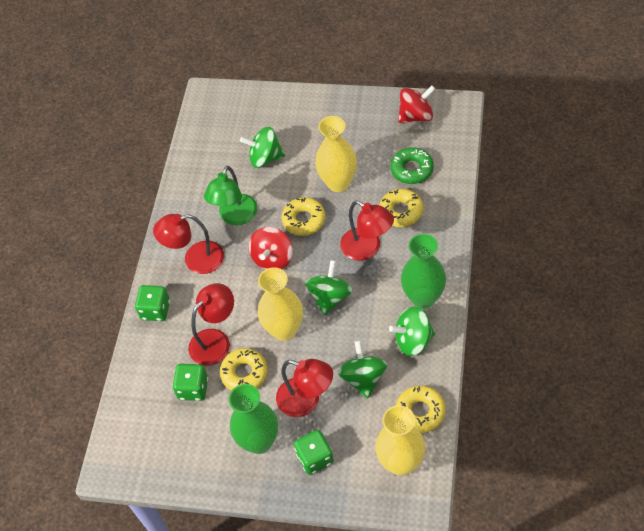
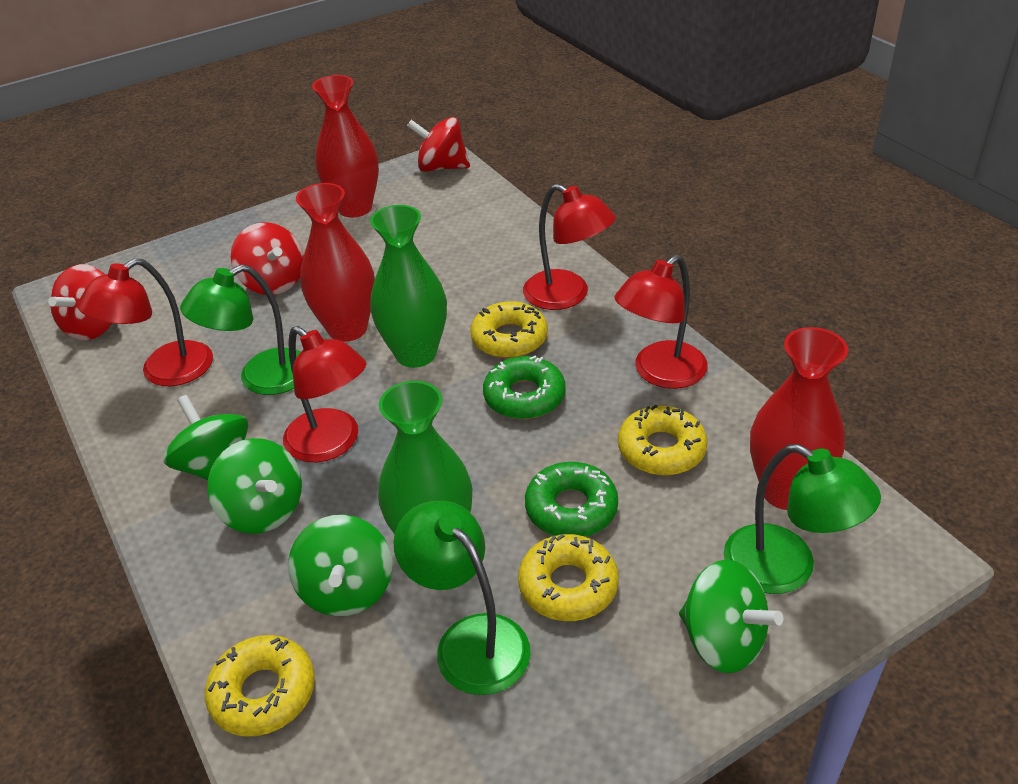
green dice: [135,285,170,321] [172,364,208,401] [294,430,334,475] = 3 -> none = 0
green donut: [390,147,434,184] = 1 -> [483,356,566,419] [525,462,618,537] = 2
green lamp: [204,165,258,225] = 1 -> [180,265,301,395] [393,501,531,695] [724,444,881,594] = 3
red spinning top: [249,227,293,270] [398,86,435,123] = 2 -> [48,264,112,341] [231,222,303,295] [407,117,470,172] = 3
red vase: none = 0 -> [296,183,375,342] [312,75,379,217] [750,327,848,510] = 3
yellow vase: [258,267,303,341] [315,116,357,192] [375,405,425,476] = 3 -> none = 0

